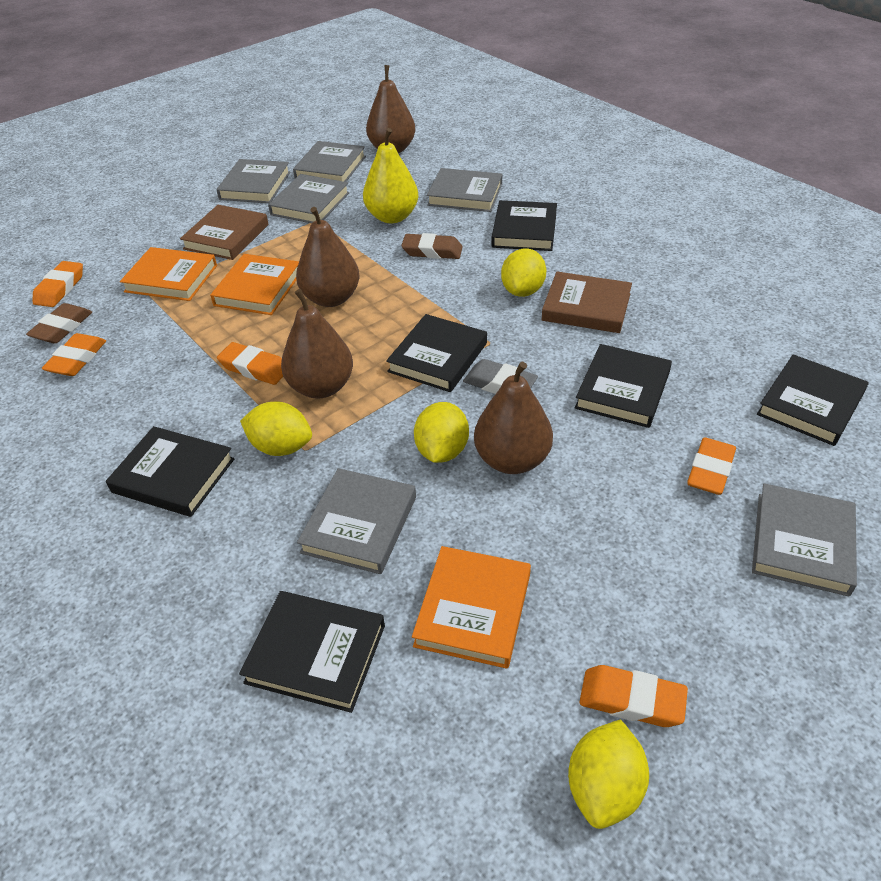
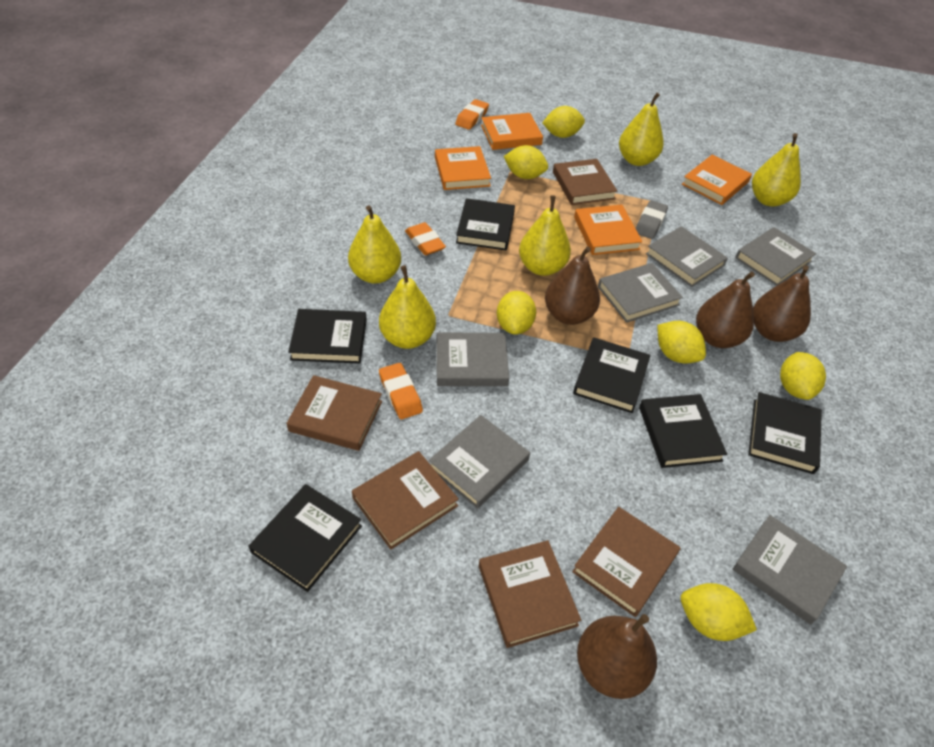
brown book: [180,205,268,260] [541,272,632,333] = 2 -> [286,375,382,451] [352,451,459,550] [479,540,581,648] [553,159,617,205] [572,507,681,617] = 5
brown eraser: [26,303,92,344] [401,233,463,259] = 2 -> none = 0
orange book: [120,247,217,301] [210,254,299,315] [412,546,531,669] = 3 -> [435,146,491,190] [481,113,543,150] [574,205,642,255] [682,155,752,205] = 4
orange eraser: [32,261,83,307] [42,333,106,376] [217,342,283,385] [579,665,688,727] [687,438,736,495] = 5 -> [379,363,423,419] [405,222,446,255] [455,99,489,130] = 3
yellow lemon: [240,402,312,456] [414,402,469,463] [501,248,546,297] [568,719,649,829] = 4 -> [497,291,536,335] [504,145,548,179] [542,106,585,138] [657,321,706,363] [681,583,757,641] [780,352,826,400] = 6
yellow pear: [363,128,419,223] = 1 -> [348,205,401,284] [379,265,436,349] [519,195,571,276] [619,93,664,166] [752,133,801,207] = 5

